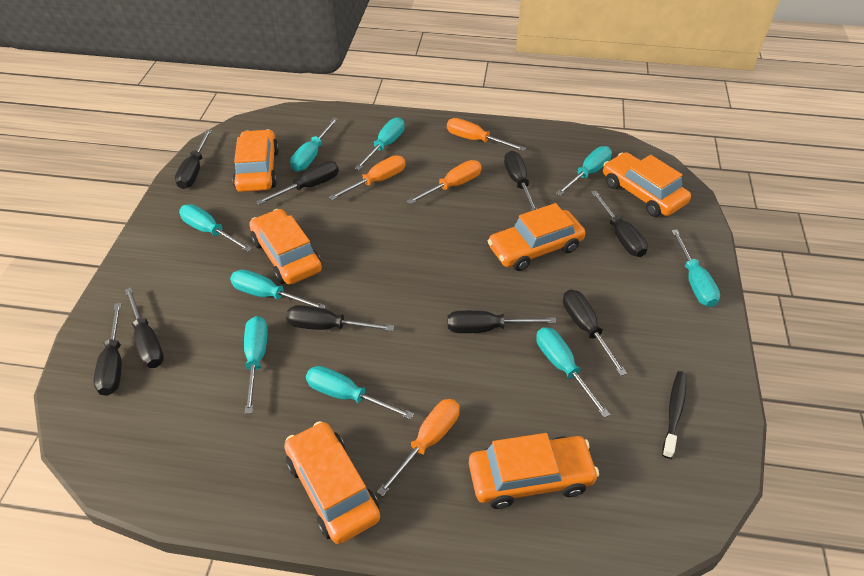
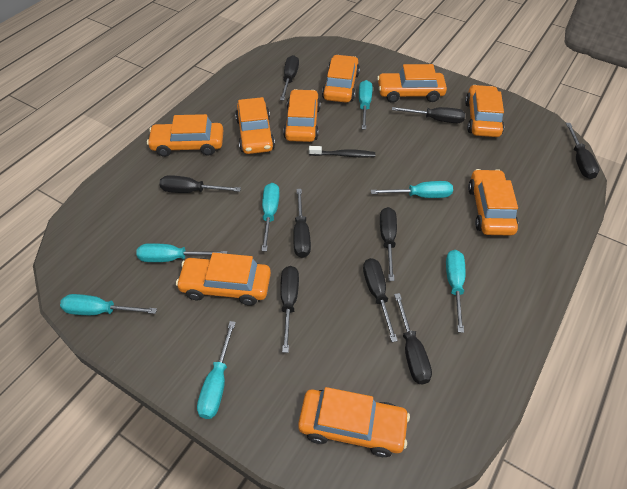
orange car: [233,129,279,192] [249,209,322,285] [284,421,380,544] [469,433,599,509] [488,203,585,271] [603,152,691,217] = 6 -> [147,114,224,157] [176,253,271,306] [235,97,275,154] [283,89,321,142] [298,387,410,457] [322,55,360,103] [377,64,447,103] [465,85,504,137] [468,169,518,236] = 9
orange screwdriver: [329,155,405,200] [377,399,460,496] [407,160,482,204] [447,118,526,151] = 4 -> none = 0
turquoise screwdriver: [179,204,252,252] [230,269,326,309] [244,316,268,414] [290,118,338,172] [306,366,414,420] [355,117,405,170] [536,327,610,418] [556,146,612,196] [671,229,720,307] = 9 -> [60,294,157,315] [136,243,227,262] [197,321,236,419] [261,183,280,251] [359,80,373,130] [371,181,453,198] [446,250,466,333] = 7

